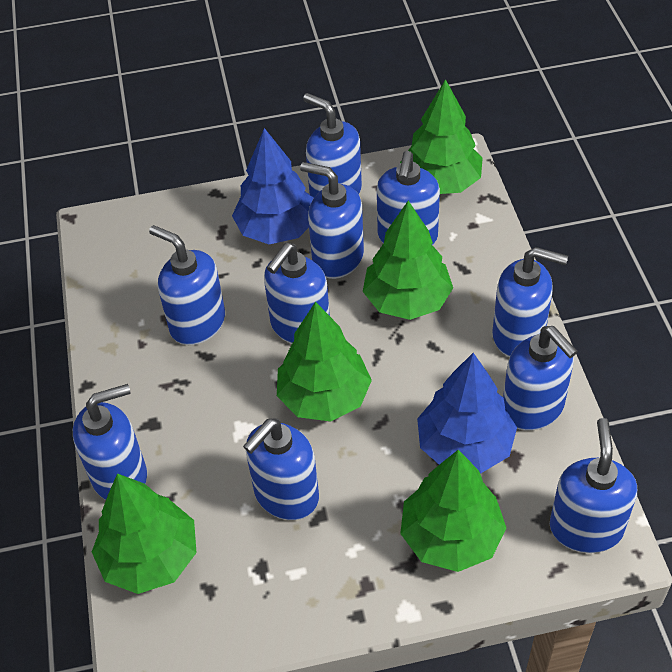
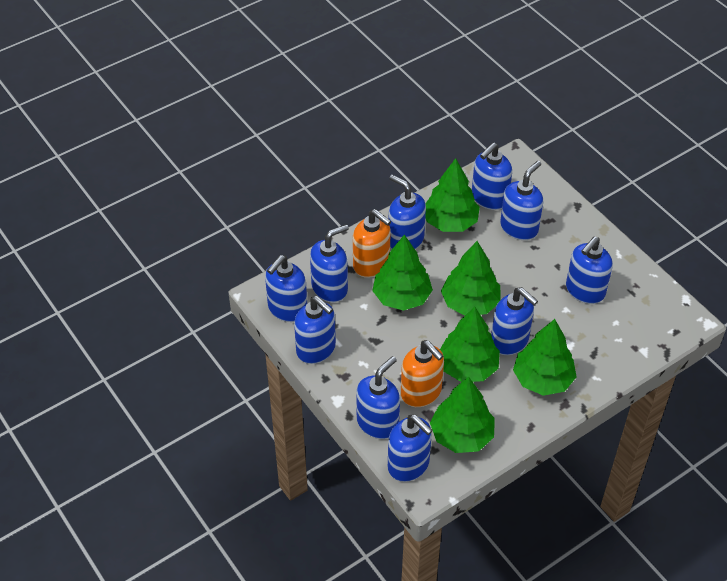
blue tree: [232,128,314,244] [417,353,517,473] = 2 -> none = 0
green tree: [92,473,197,594] [277,302,372,422] [363,201,453,320] [400,79,483,194] [400,450,506,572] = 5 -> [372,235,433,311] [425,158,480,232] [430,377,495,453] [440,307,500,382] [441,241,500,315] [513,319,576,396] = 6
orange soap dispenser: none = 0 -> [353,209,391,278] [401,340,444,407] = 2

